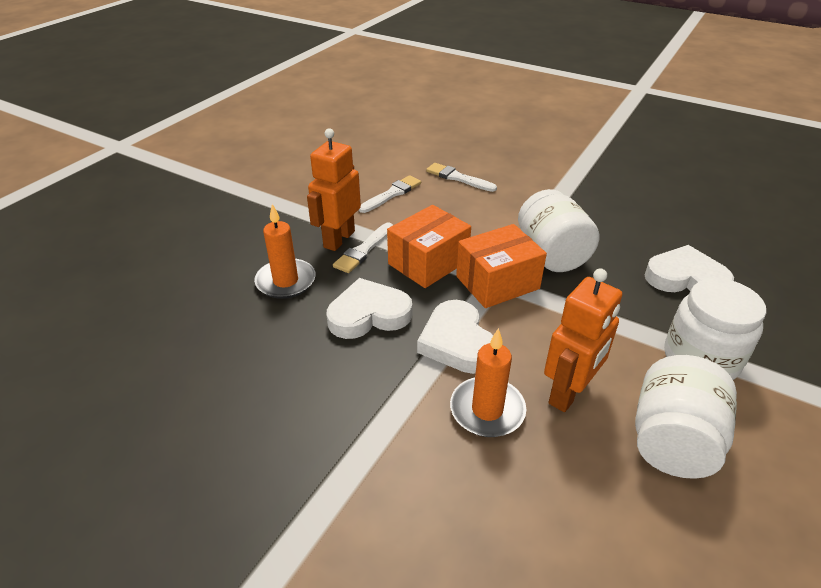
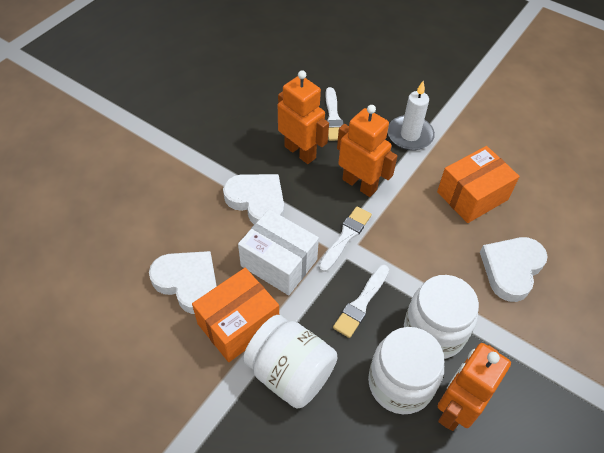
orange candle: [254,204,316,299] [450,328,526,437] = 2 -> none = 0
orange robot: [307,128,361,251] [544,268,622,412] = 2 -> [278,70,329,164] [337,105,397,197] [438,343,511,431] = 3
white box: none = 0 -> [238,209,319,295] = 1
white candle: none = 0 -> [388,81,435,151] = 1

